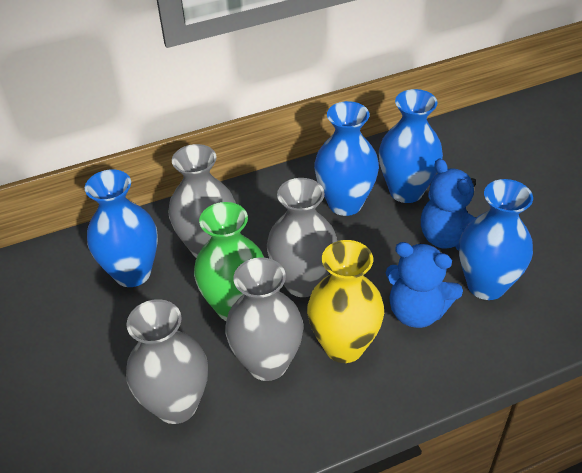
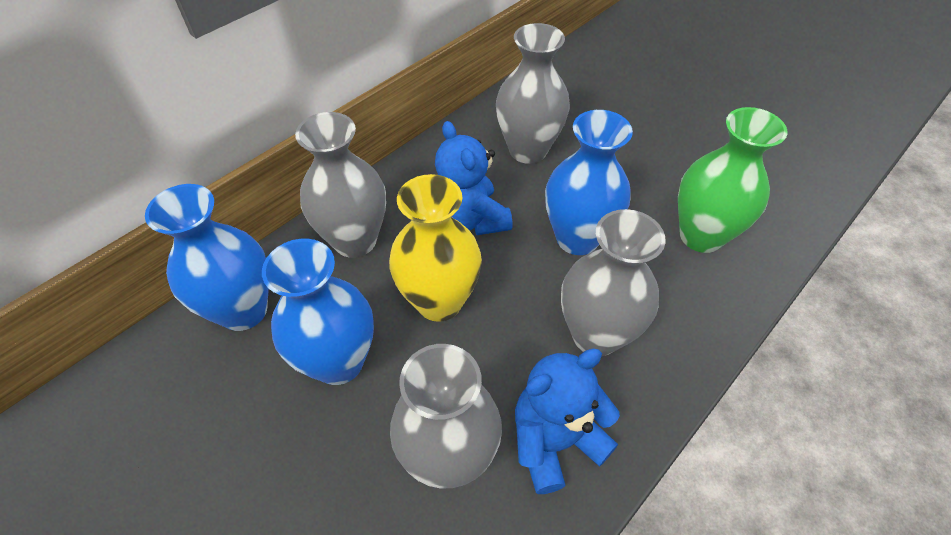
blue vase: [85,169,158,287] [314,101,379,216] [379,89,443,203] [459,179,533,300] = 4 -> [145,184,269,331] [262,239,374,385] [545,110,633,255] = 3

